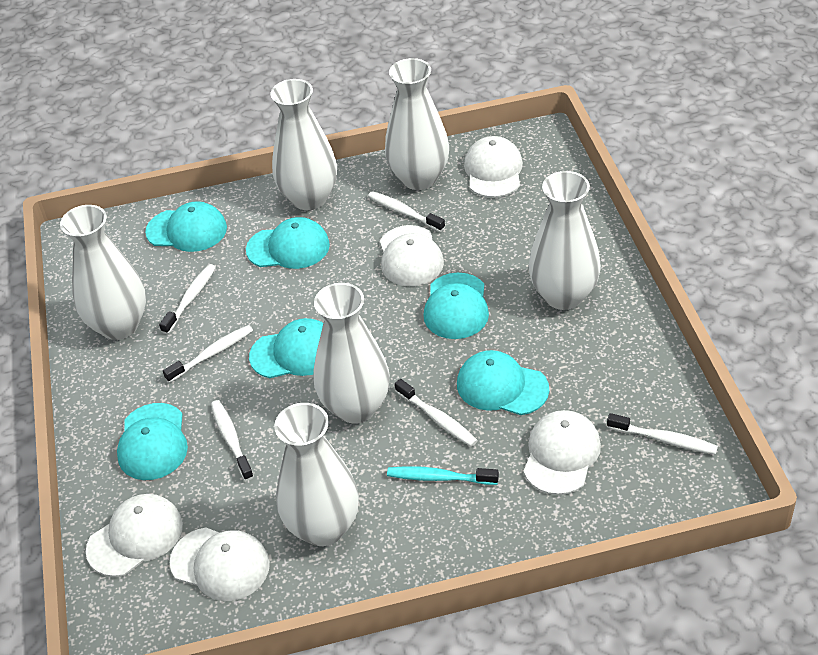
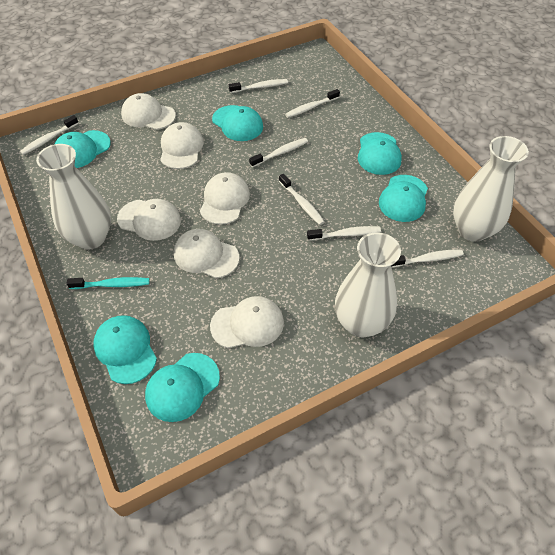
white cap: [86,494,183,577] [170,527,270,601] [380,225,444,286] [464,136,523,198] [524,410,601,495] = 5 -> [117,199,181,241] [121,93,176,130] [160,122,204,169] [174,229,239,278] [200,172,250,225] [210,296,284,348] = 6
white toothbrush: [159,264,216,334] [163,325,253,383] [211,400,254,481] [368,191,445,232] [395,379,478,447] [607,413,718,454] = 6 -> [20,115,79,155] [229,79,288,93] [249,138,308,167] [279,174,325,225] [285,89,340,118] [307,226,381,241] [391,249,464,268] = 7
white vase: [60,205,146,340] [270,79,337,210] [274,403,359,546] [314,283,390,423] [385,58,449,190] [528,171,601,310] = 6 -> [36,144,111,249] [335,232,401,337] [453,136,529,242] = 3

